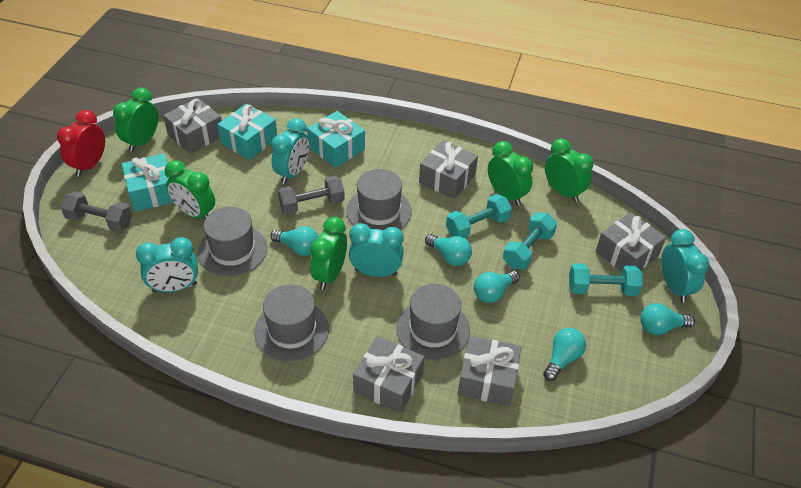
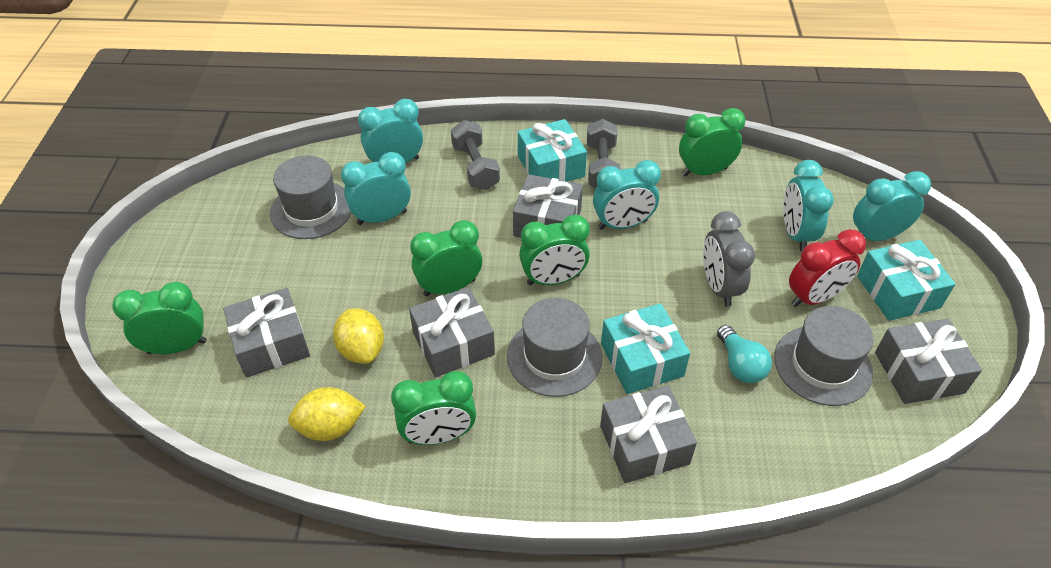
grey clock: none = 0 -> [703,211,755,307] = 1
grey hat: [198,207,267,277] [254,284,329,361] [347,169,412,230] [396,284,470,360] = 4 -> [270,155,351,239] [507,298,602,397] [774,306,874,406] = 3
turquoise clock: [136,237,198,292] [271,118,310,184] [349,223,404,277] [661,229,709,303] = 4 -> [341,152,411,225] [358,99,423,163] [593,160,661,230] [783,160,834,251] [853,171,931,241] = 5
turquoise dumbbell: [446,194,512,238] [503,213,557,269] [569,263,643,296] = 3 -> none = 0
turquoise light bulb: [270,226,319,256] [425,234,472,266] [474,271,520,303] [543,328,586,381] [640,303,695,335] = 5 -> [717,325,772,383] = 1
yellow lemon: none = 0 -> [288,387,366,441] [333,308,384,364] = 2

